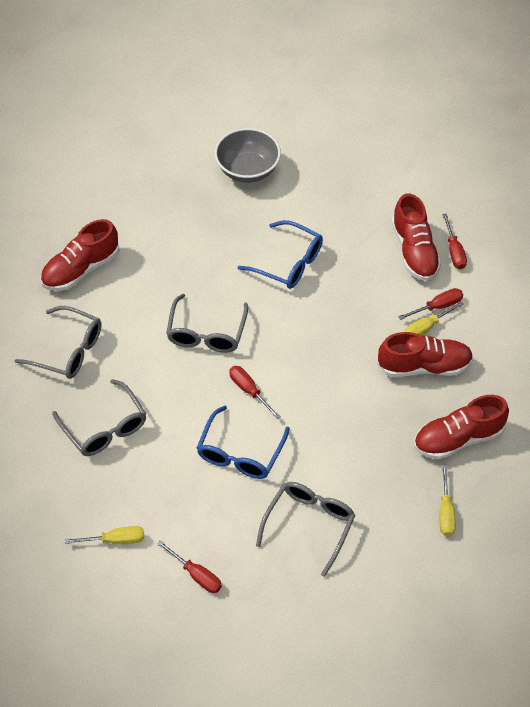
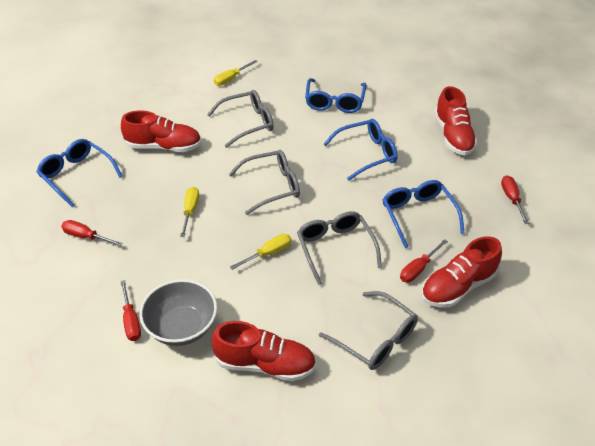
blue glasses: [197,405,290,479] [238,220,323,289] = 2 -> [37,139,123,207] [305,78,367,113] [324,119,398,181] [382,180,465,249] = 4

